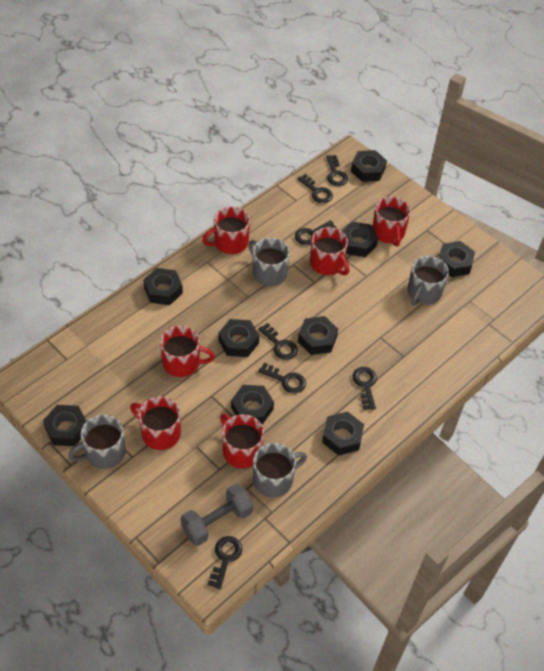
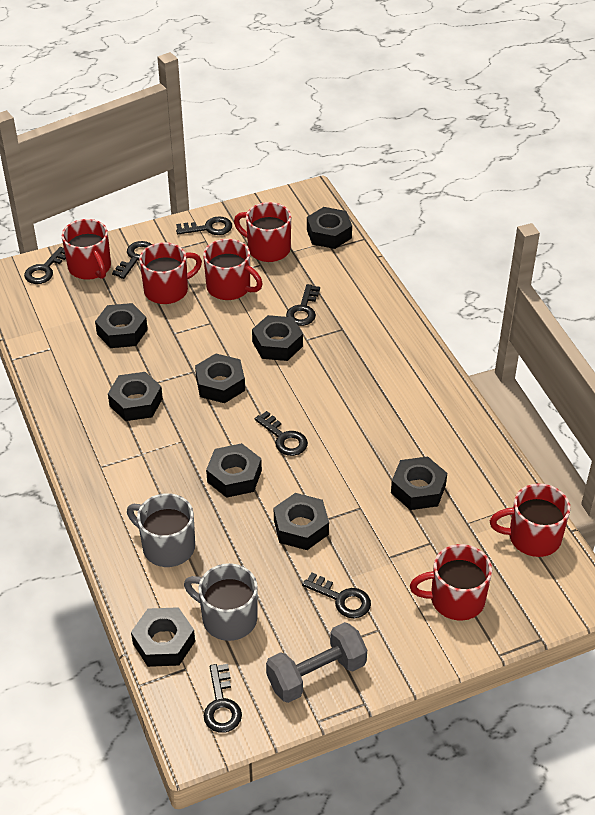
grey mug: [68,414,126,469] [248,238,290,286] [253,443,307,498] [408,256,449,305] = 4 -> [127,493,195,567] [184,563,258,641] = 2

